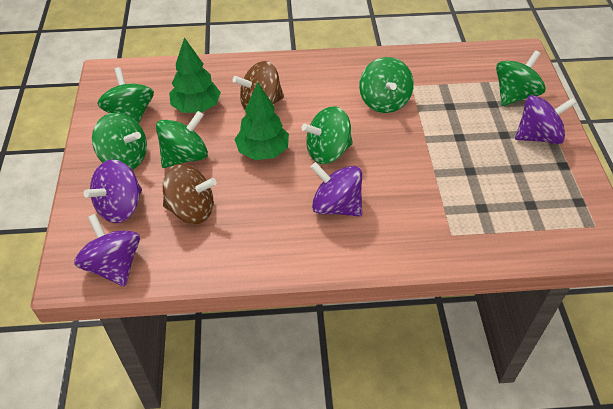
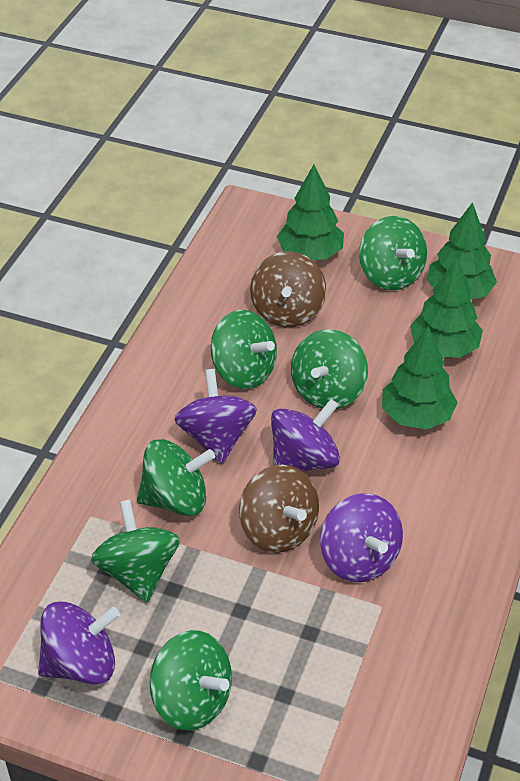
green tree: [169,37,221,113] [234,83,289,160] = 2 -> [277,165,344,260] [382,326,458,429] [410,258,483,358] [427,202,497,300] = 4

